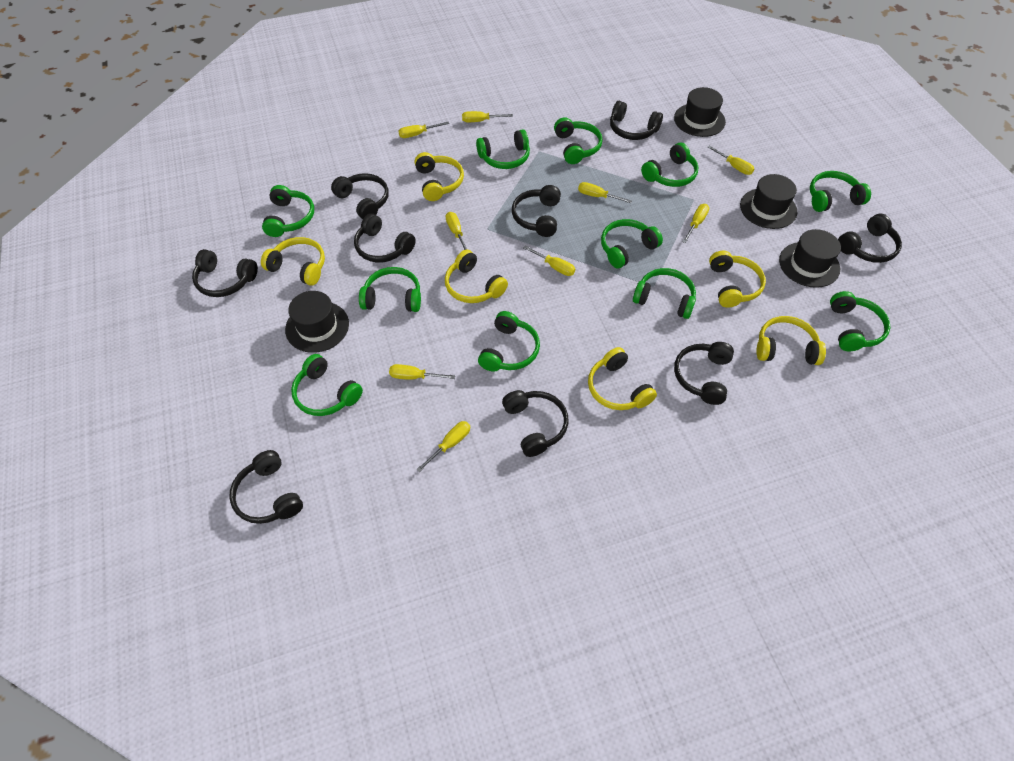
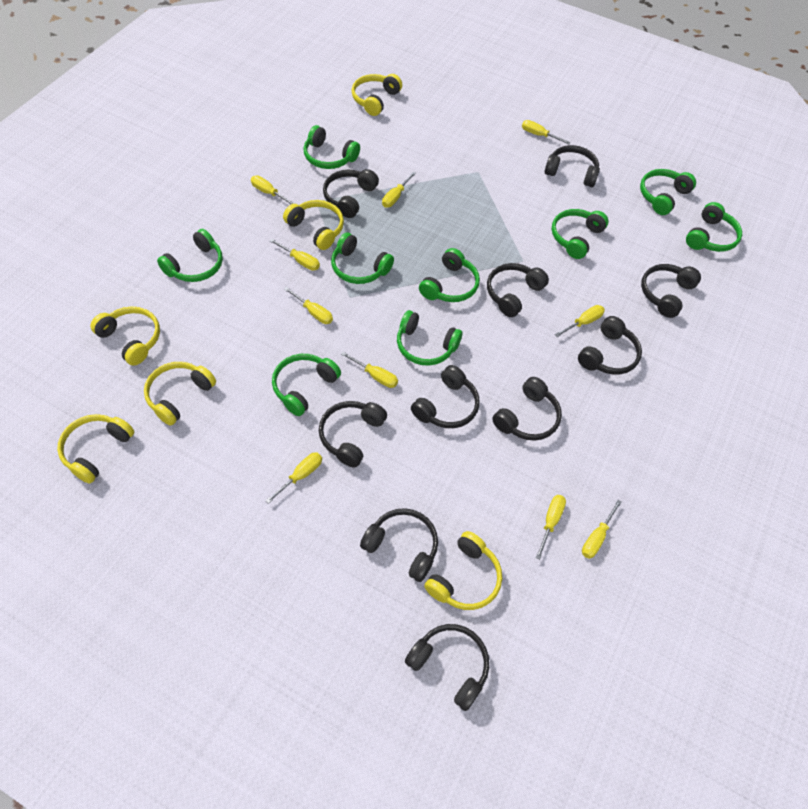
black hat: [285,291,349,353] [674,87,726,137] [740,174,797,229] [779,229,841,288] = 4 -> none = 0
black headphones: [192,249,258,297] [229,450,303,524] [331,173,389,219] [354,213,416,263] [502,390,568,457] [512,185,561,237] [610,101,663,140] [674,342,734,405] [838,214,902,263] = 9 -> [319,401,387,468] [323,169,379,218] [360,508,438,582] [405,624,489,711] [411,365,480,428] [487,263,549,317] [492,377,562,441] [545,145,600,187] [578,316,642,374] [641,264,701,318] = 10
green headphones: [262,185,314,237] [291,354,363,416] [359,267,421,312] [476,129,530,169] [478,311,540,371] [554,117,603,164] [601,219,663,268] [633,268,696,319] [641,143,699,187] [810,171,871,212] [830,291,890,351] = 11 -> [157,229,223,282] [272,354,341,416] [303,125,360,169] [331,233,394,284] [397,310,462,366] [419,248,480,302] [551,209,609,259] [640,169,696,215] [686,202,742,252] = 9
yellow screwdriver: [389,364,455,380] [398,122,449,138] [416,421,470,472] [446,212,467,250] [462,111,513,122] [523,245,575,276] [578,182,632,203] [682,204,709,243] [708,145,754,175] = 9 -> [251,176,295,204] [265,452,322,504] [270,239,320,271] [284,287,333,324] [341,352,398,388] [382,172,416,208] [522,120,571,144] [536,495,566,560] [555,305,605,337] [582,500,622,559] = 10

